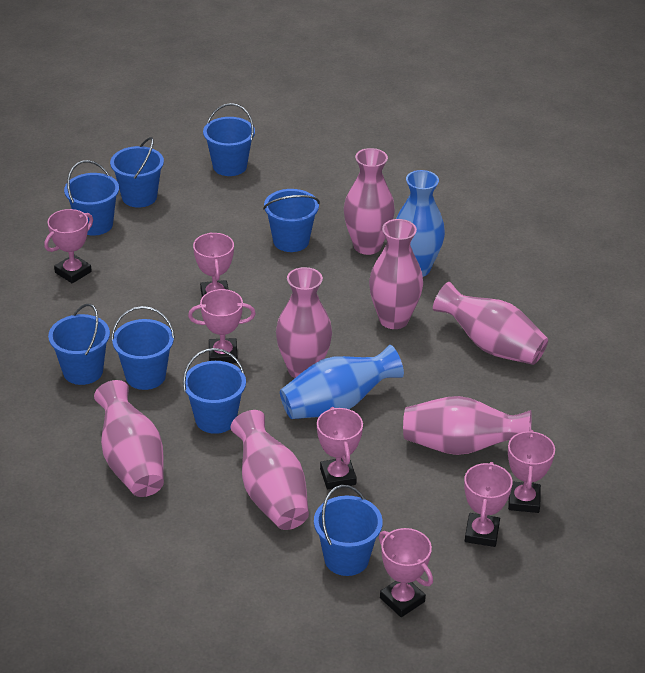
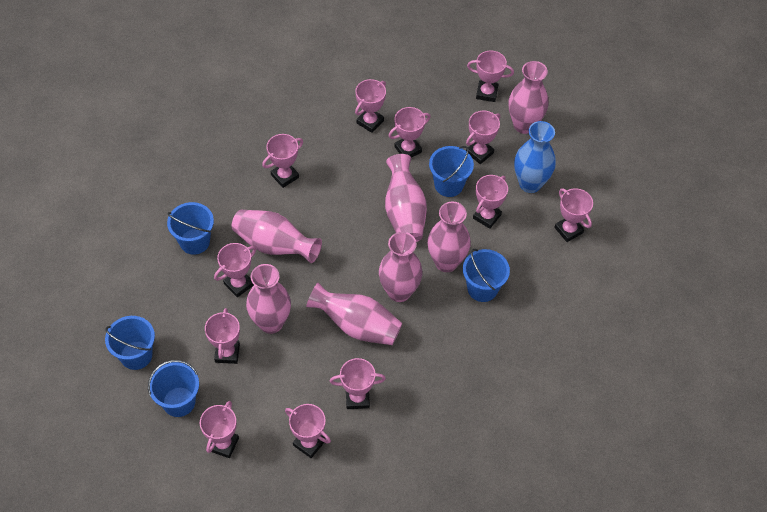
blue bucket: [48,304,110,385] [64,160,119,236] [110,137,164,208] [111,306,175,390] [183,348,246,434] [203,103,255,176] [263,189,320,252] [314,485,383,576] = 8 -> [105,316,155,370] [148,360,199,417] [167,202,214,255] [429,146,474,197] [463,249,510,302] = 5
blue vase: [280,345,404,419] [396,170,445,277] = 2 -> [514,121,556,193] = 1
pink trophy: [44,209,93,283] [188,289,256,363] [193,232,234,297] [317,407,363,489] [379,528,433,617] [464,462,513,547] [508,430,555,513] = 7 -> [200,401,239,458] [205,308,240,364] [214,243,256,298] [262,134,303,188] [285,404,331,458] [330,358,386,409] [355,79,386,133] [388,107,430,158] [466,111,500,164] [467,50,514,102] [473,175,508,229] [554,188,593,242] = 12

